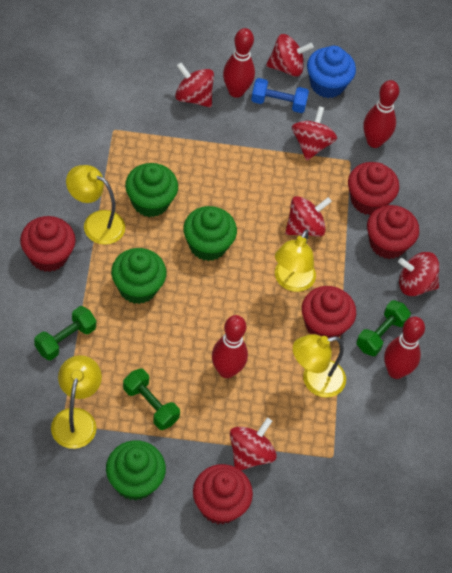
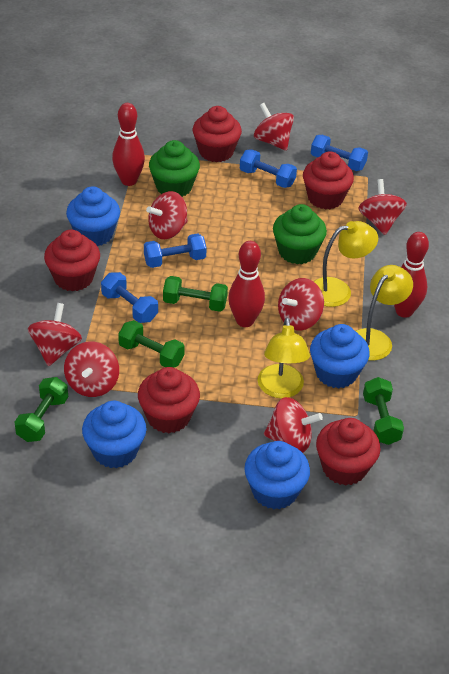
blue cupcake: [307,46,356,98] = 1 -> [66,186,120,246] [82,401,147,468] [244,441,310,509] [310,324,370,389] = 4
blue dumbbell: [251,78,309,113] = 1 -> [101,272,158,323] [144,234,207,268] [240,149,297,188] [311,135,368,171] = 4
green cupcake: [106,440,166,501] [111,248,166,304] [125,163,178,217] [183,206,237,261] = 4 -> [149,140,200,197] [273,204,327,264] = 2
green dumbbell: [34,306,96,360] [123,368,180,430] [356,300,411,356] = 3 -> [15,377,68,442] [118,320,185,368] [163,276,228,312] [363,377,404,445] = 4
red bowling pin: [212,315,248,378] [223,28,255,98] [363,80,400,148] [384,317,425,379] = 4 -> [112,103,145,186] [228,241,265,327] [394,232,429,318] = 3
red spinning top: [175,63,214,107] [230,418,277,470] [266,34,314,77] [285,196,332,237] [292,106,337,160] [398,252,439,296] = 6 -> [28,303,82,366] [64,342,119,397] [146,191,188,239] [254,103,294,151] [264,397,323,453] [278,278,324,331] [358,179,407,235] = 7
yellow lamp: [51,355,102,449] [66,165,125,245] [275,229,316,292] [293,334,346,398] = 4 -> [257,318,310,398] [313,221,378,307] [356,265,413,361] = 3

